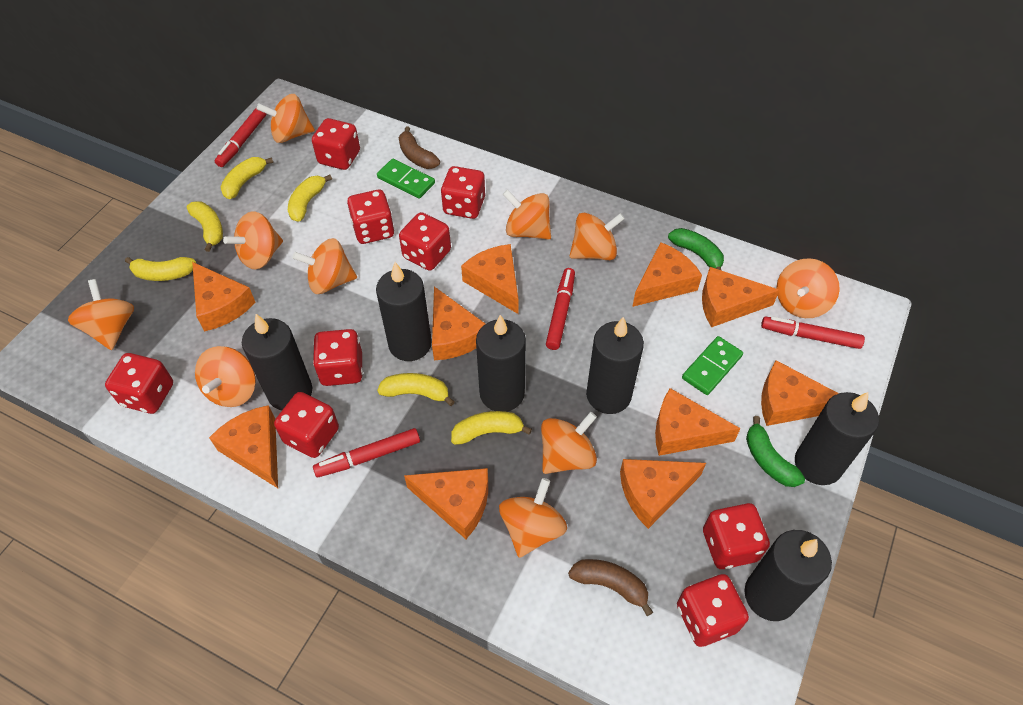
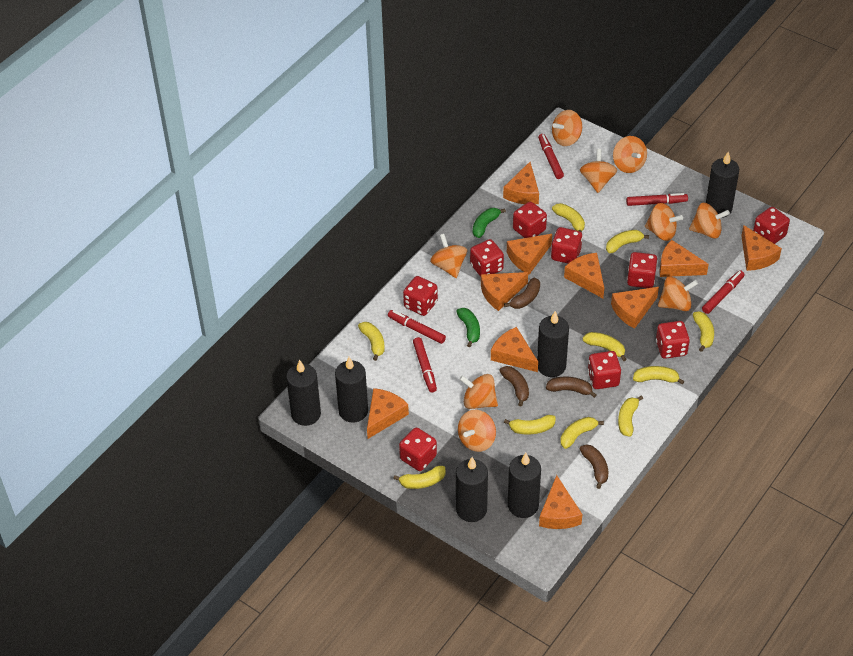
brown banana: [399,126,440,169] [568,559,653,616] = 2 -> [499,366,529,406] [504,277,540,309] [546,376,596,398] [580,444,608,489] = 4
green domino: [377,159,435,198] [682,336,743,395] = 2 -> none = 0
orange spinning top: [68,279,134,350] [195,346,256,407] [223,211,283,269] [257,94,315,143] [292,238,357,294] [499,478,567,558] [503,189,551,240] [541,412,597,474] [570,213,625,260] [777,258,839,318] = 10 -> [430,234,467,278] [458,410,496,452] [459,374,498,409] [552,110,582,146] [580,149,617,193] [613,136,647,173] [645,203,683,241] [658,276,698,311] [689,203,730,238] = 9
red marker: [215,107,266,167] [313,428,420,477] [546,268,575,350] [761,316,865,349] = 4 -> [388,310,446,344] [413,337,437,392] [538,134,564,179] [626,193,688,206] [702,270,745,314] = 5
yellow banana: [125,257,196,281] [187,201,223,252] [221,157,273,199] [288,175,332,222] [377,373,455,406] [451,411,532,445] = 6 -> [358,322,385,361] [393,466,446,489] [504,415,555,435] [552,203,585,233] [560,417,604,449] [582,332,627,361] [606,230,649,253] [618,396,643,437] [633,366,684,384] [693,311,714,352] = 10

